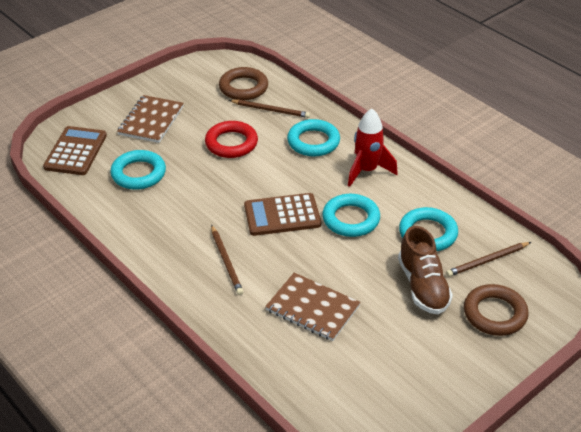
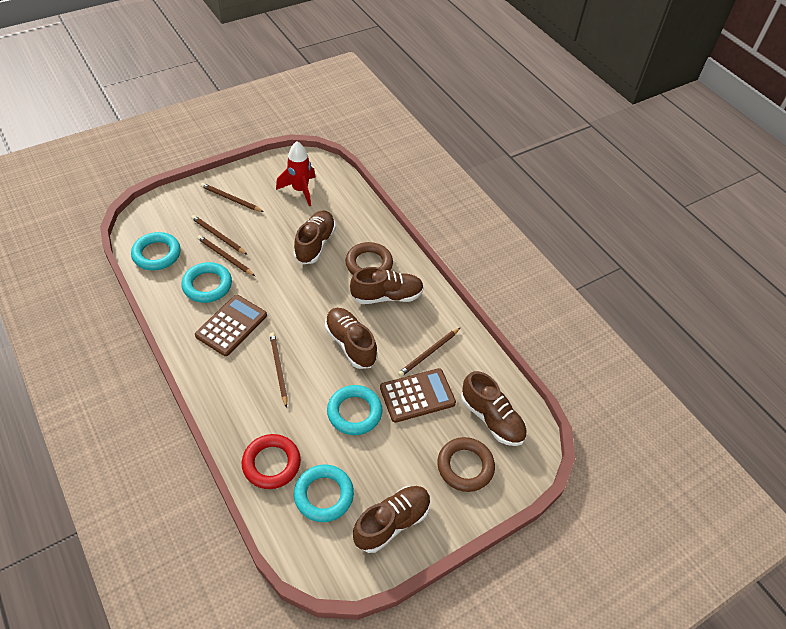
brown notebook: [117,95,184,143] [265,273,360,341] = 2 -> none = 0
brown pencil: [211,225,243,295] [229,100,310,118] [446,242,531,277] = 3 -> [191,215,247,255] [197,235,255,276] [201,183,264,212] [270,333,288,408] [398,327,461,377] = 5
brown shoe: [398,226,453,314] = 1 -> [294,210,336,264] [325,308,378,369] [350,267,424,304] [353,486,431,553] [461,371,527,446] = 5

